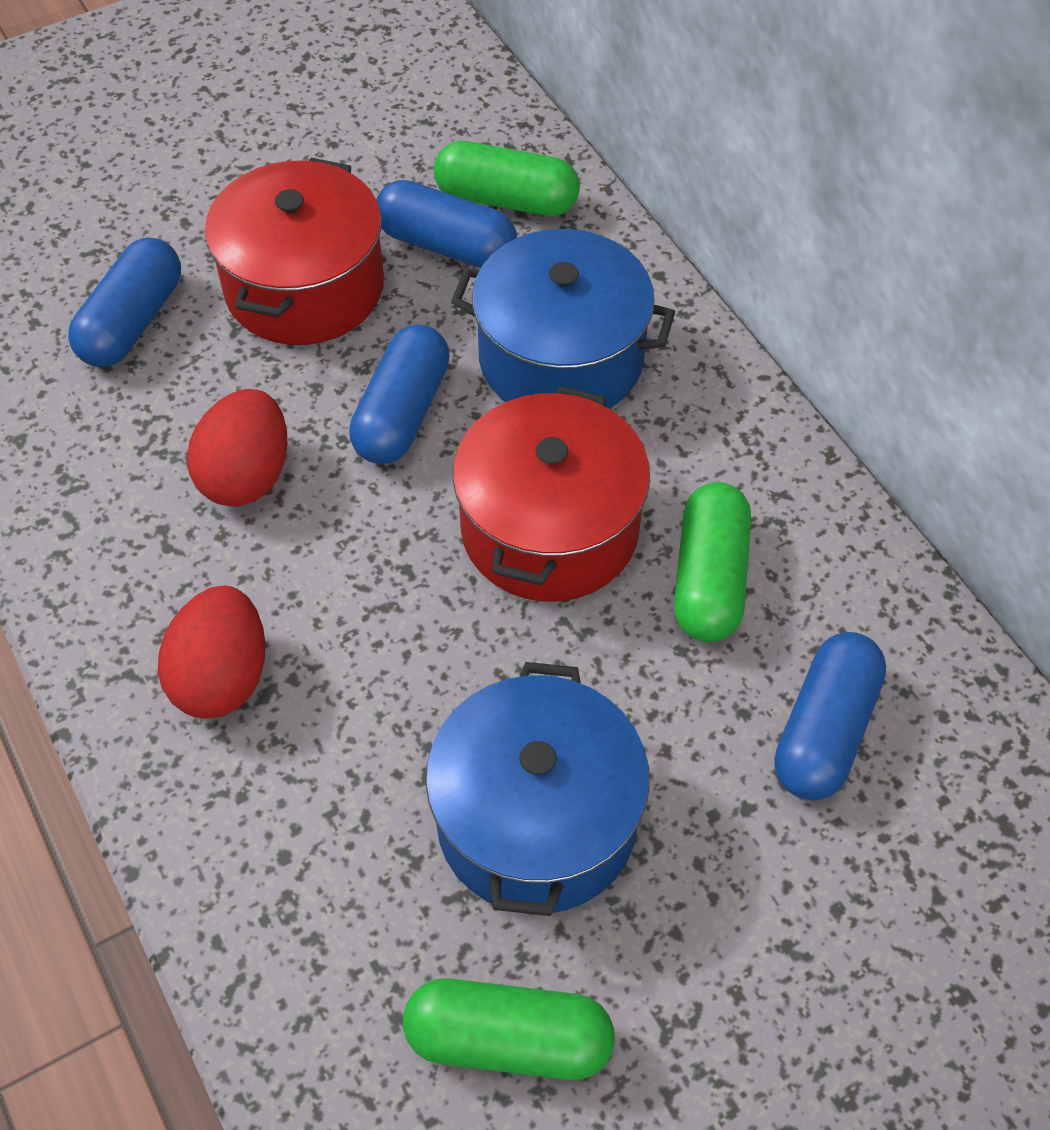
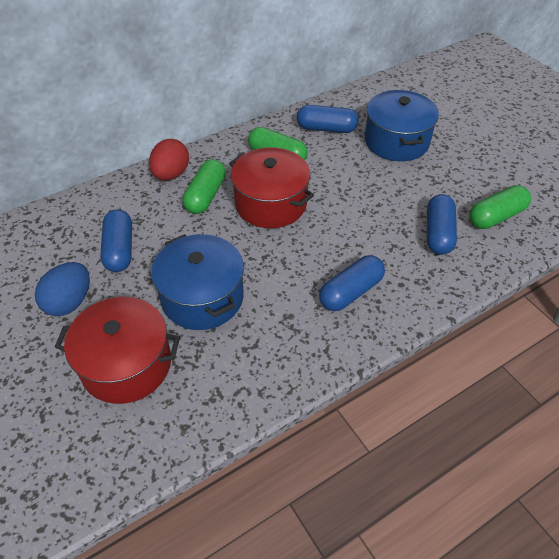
blue egg: none = 0 -> [35,262,90,316] = 1
red egg: [158,586,266,719] [187,389,287,507] = 2 -> [149,139,189,181] = 1

